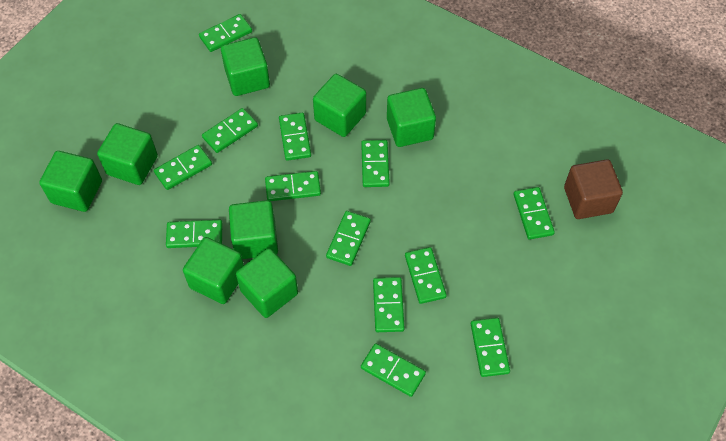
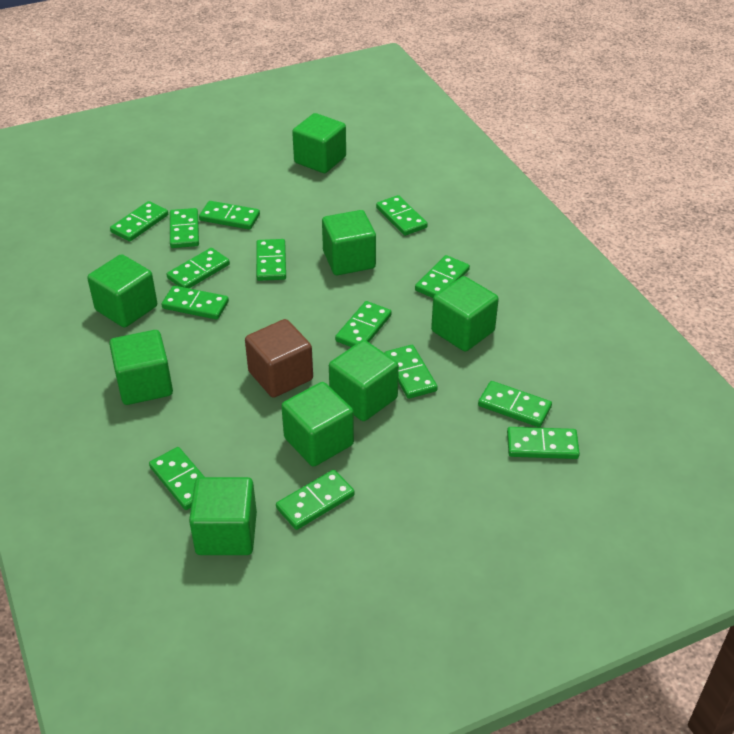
green domino: [154,145,212,190] [166,220,223,248] [199,14,252,52] [202,108,258,153] [265,171,321,201] [279,113,311,161] [326,211,371,266] [361,140,390,187] [361,343,426,397] [373,277,404,332] [405,247,447,304] [471,318,510,377] [513,187,555,240] = 13 -> [110,201,168,242] [149,447,205,510] [161,286,229,320] [167,248,230,288] [170,208,199,248] [199,201,260,230] [256,239,286,281] [276,470,355,530] [335,301,392,347] [376,195,428,236] [384,345,438,399] [415,255,470,298] [478,381,552,427] [507,427,580,459] = 14

